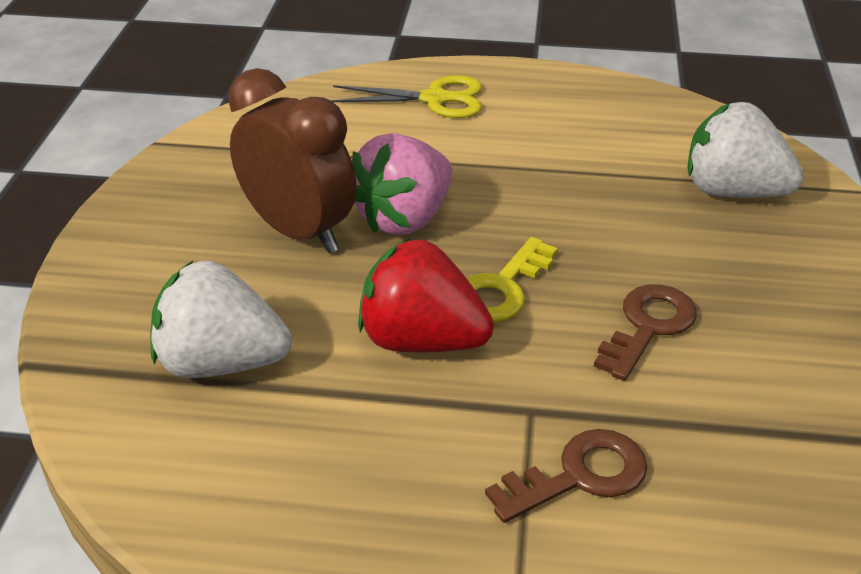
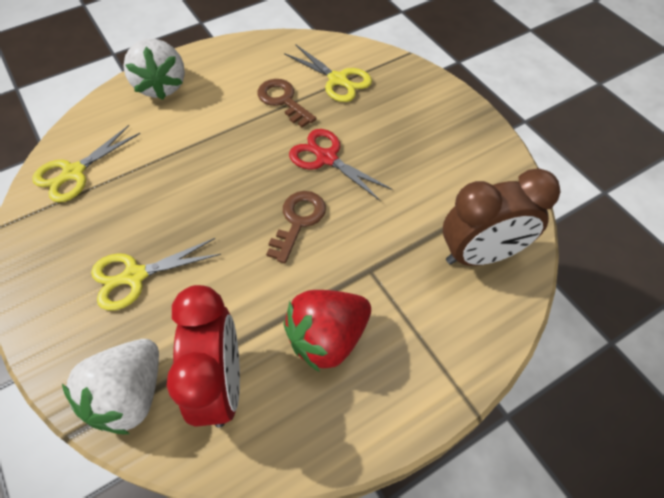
pink strawberry: [352,133,452,235] = 1 -> none = 0
red clock: none = 0 -> [167,285,240,428] = 1
red scissors: none = 0 -> [289,129,393,201] = 1
yellow key: [467,237,557,323] = 1 -> none = 0
yellow scissors: [331,75,482,118] = 1 -> [32,125,140,203] [91,238,221,311] [284,45,372,102] = 3

